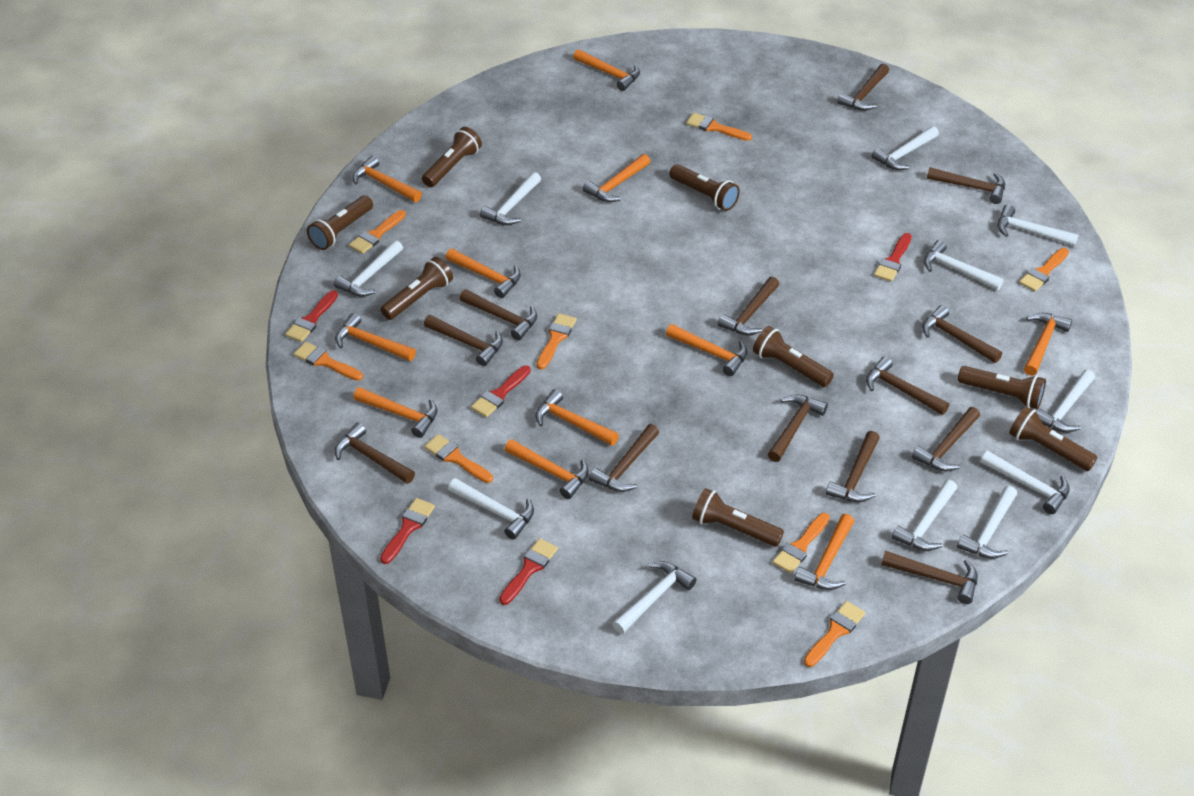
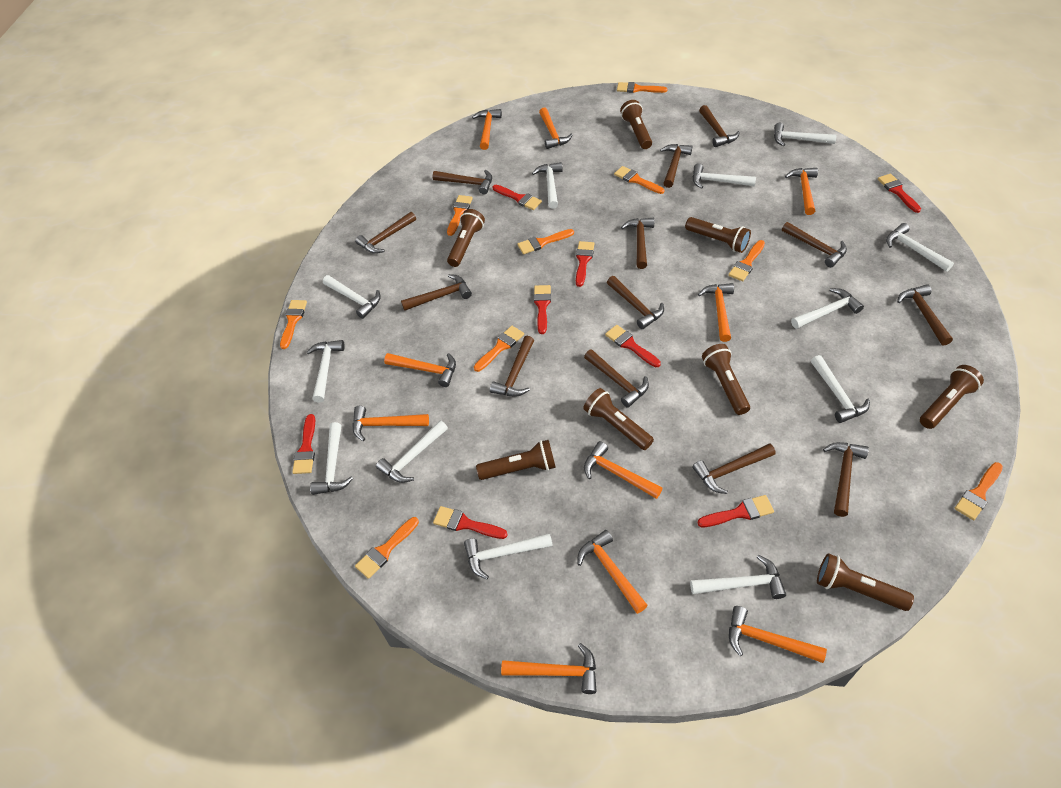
orange brush: [294,342,363,381] [349,210,406,254] [424,434,493,483] [537,313,577,370] [686,113,752,141] [772,513,830,574] [804,601,865,667] [1019,248,1069,292] = 8 -> [280,300,307,349] [355,517,419,579] [447,195,473,236] [474,326,524,372] [517,229,574,254] [614,166,664,194] [617,82,668,93] [728,240,765,281] [954,462,1003,520] = 9
orange hammer: [335,313,416,361] [352,155,422,202] [353,387,438,438] [445,248,521,298] [505,439,589,499] [535,389,619,446] [573,49,640,91] [583,154,650,202] [666,324,748,376] [794,514,855,590] [1024,313,1072,376] = 11 -> [352,406,429,441] [384,353,456,387] [472,109,502,150] [501,643,597,694] [539,107,573,149] [577,530,648,614] [584,441,663,499] [698,283,734,342] [729,606,827,663] [785,168,818,215] = 10
red brush: [285,290,338,342] [380,498,435,564] [471,365,531,417] [499,538,558,605] [874,233,911,282] = 5 -> [292,414,315,474] [433,506,508,539] [493,185,542,210] [534,285,551,334] [576,241,594,287] [605,325,661,367] [698,495,774,527] [878,174,921,213] = 8
white hammer: [334,240,403,297] [448,478,534,539] [480,172,541,225] [613,561,697,634] [871,126,939,170] [892,480,957,551] [924,240,1004,290] [957,486,1017,559] [981,451,1070,514] [997,205,1078,246] [1036,370,1095,433] = 11 -> [307,340,345,402] [310,422,353,495] [323,275,381,319] [376,420,448,483] [464,533,553,579] [532,162,563,209] [690,555,786,599] [692,163,756,189] [774,123,837,146] [791,288,864,329] [811,355,870,423] [886,223,954,272] = 12

